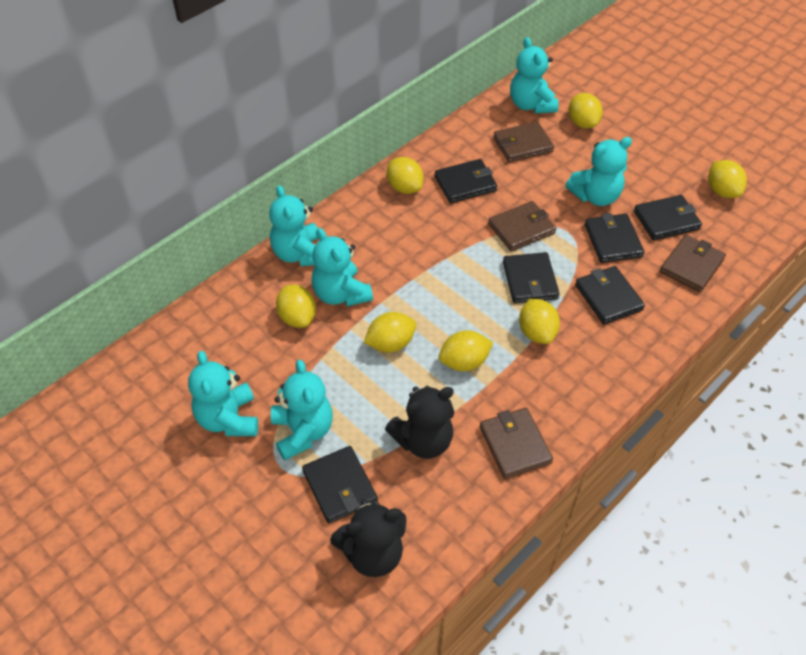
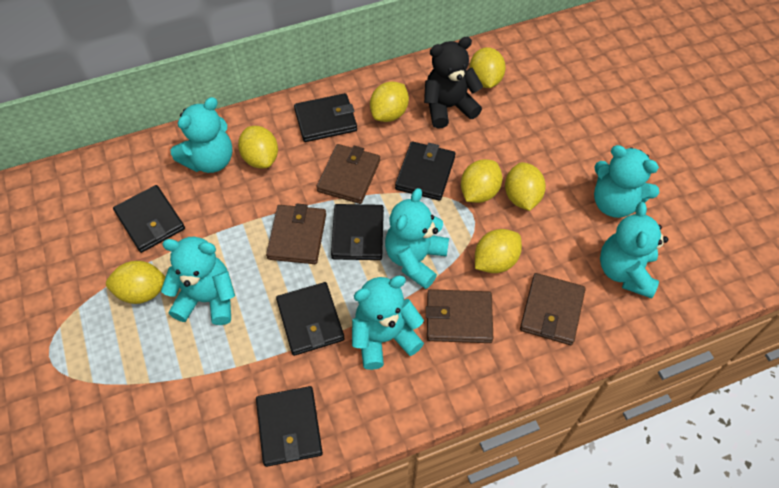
black teddy bear: [330,500,407,577] [385,386,455,459] = 2 -> [424,37,483,129] = 1

